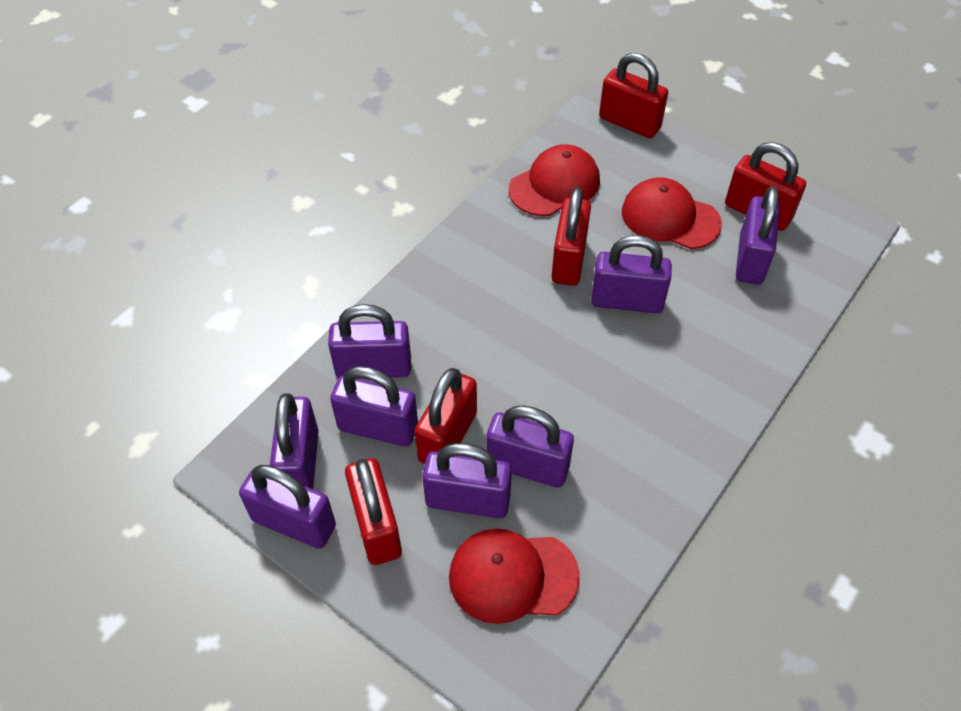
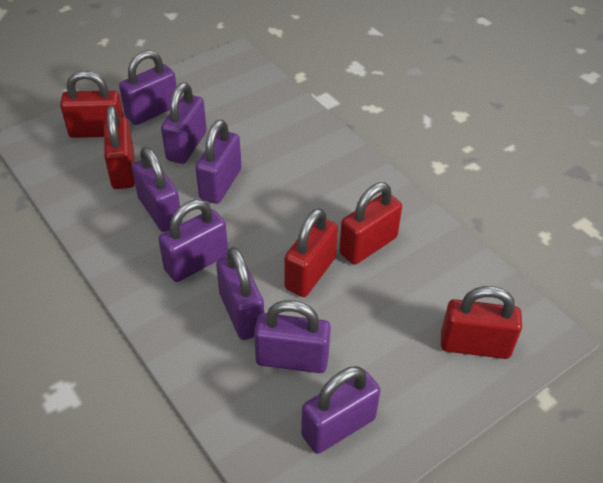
red cap: [449,529,580,624] [509,144,600,216] [622,177,722,249] = 3 -> none = 0

